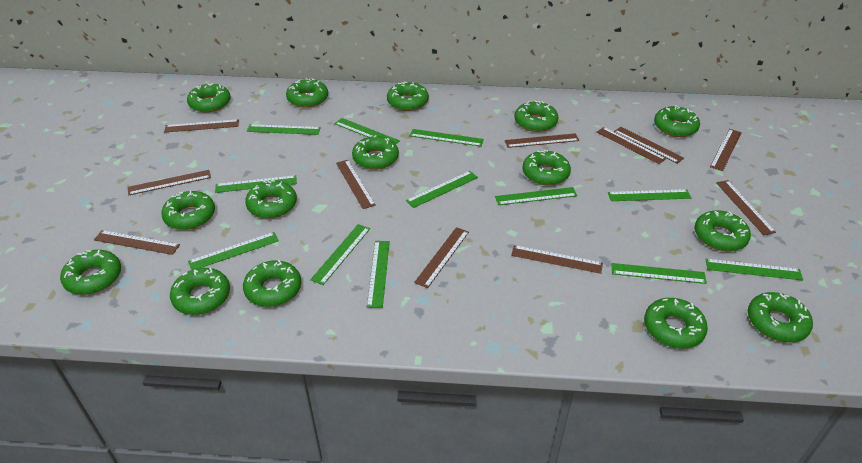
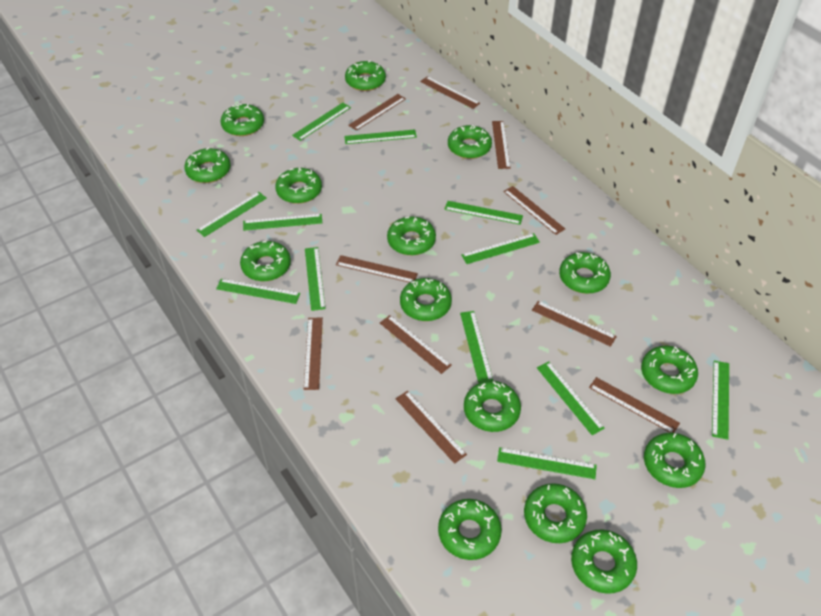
brown ruler: [94,230,180,255] [128,170,211,195] [164,119,239,133] [336,160,376,209] [414,227,469,288] [505,133,579,148] [511,245,603,274] [597,127,666,164] [614,127,684,164] [710,129,742,171] [716,180,776,235] = 11 -> [304,318,323,390] [336,255,418,283] [348,94,406,131] [380,315,452,374] [395,391,467,464] [420,76,480,109] [492,121,510,169] [503,186,565,235] [532,301,617,347] [589,377,680,433] = 10

